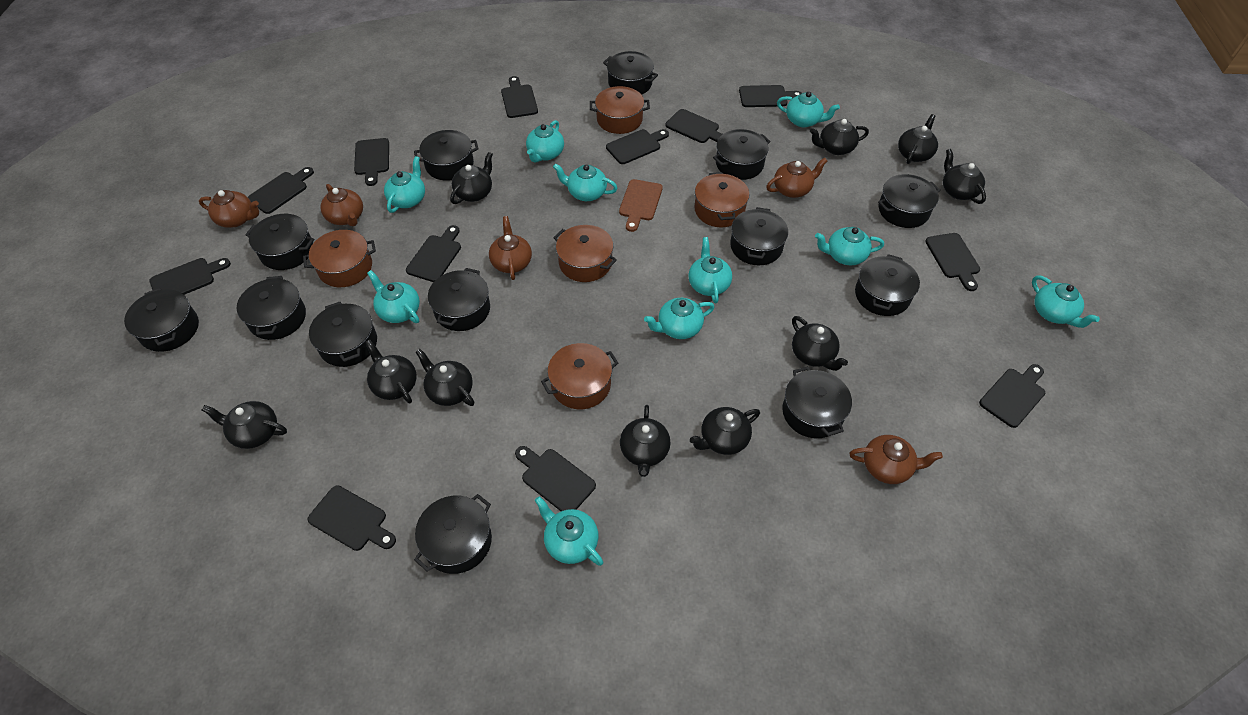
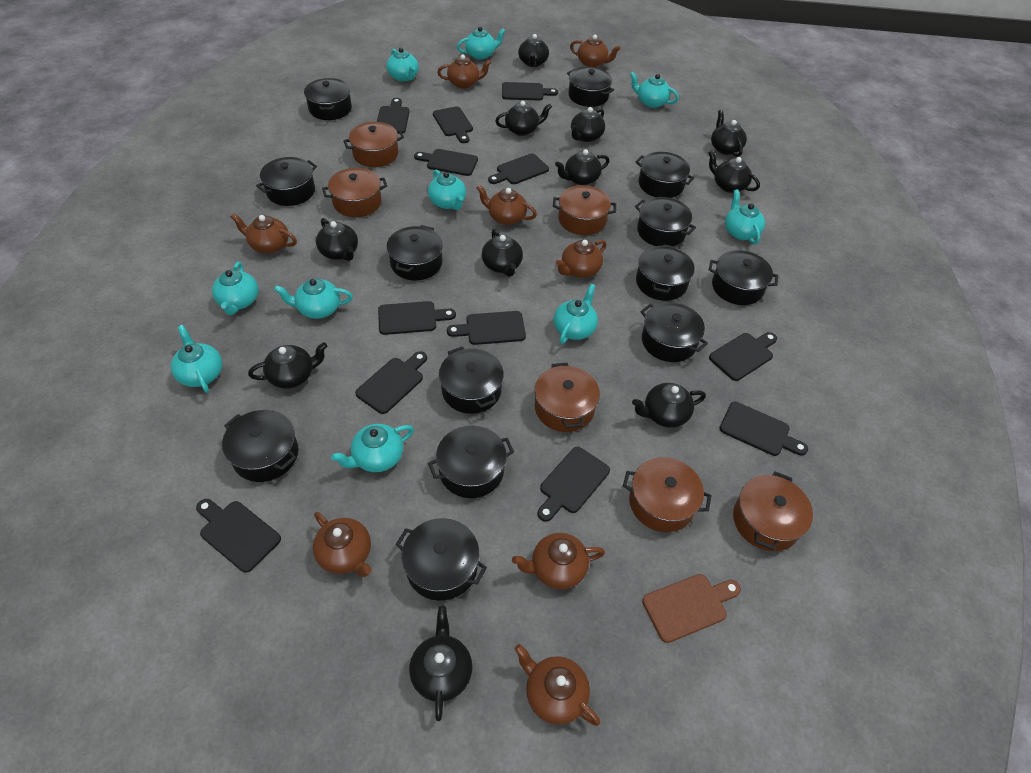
black teapot: [202,401,287,449] [365,340,417,403] [416,349,474,406] [450,152,493,204] [620,405,671,477] [690,407,760,455] [792,316,848,371] [810,119,869,155] [898,114,938,164] [943,149,986,204] = 10 -> [248,342,327,388] [316,218,358,261] [409,606,473,721] [482,229,523,277] [495,101,552,136] [518,34,549,67] [555,149,609,185] [571,107,605,142] [632,383,706,428] [708,150,760,193] [711,110,747,157] = 11
brown pot: [303,230,376,287] [541,343,618,409] [553,225,617,282] [590,86,650,134] [695,172,749,227] = 5 -> [322,168,387,217] [343,122,404,167] [534,363,600,432] [553,185,616,235] [623,457,712,532] [733,471,813,551] = 6
brown teapot: [199,190,259,228] [320,184,363,226] [489,216,532,280] [766,158,827,198] [850,435,943,484] = 5 -> [230,213,297,253] [313,512,372,577] [437,54,492,89] [477,185,537,225] [512,533,605,589] [515,644,600,726] [556,240,607,278] [570,35,621,67] = 8

